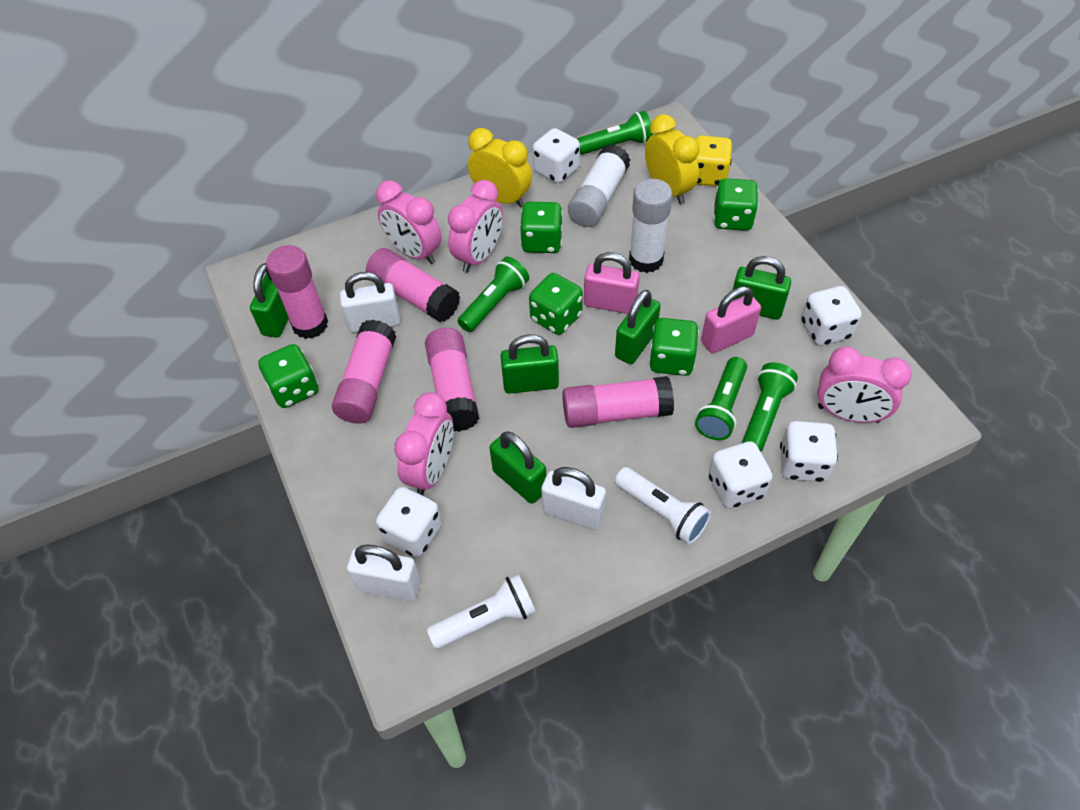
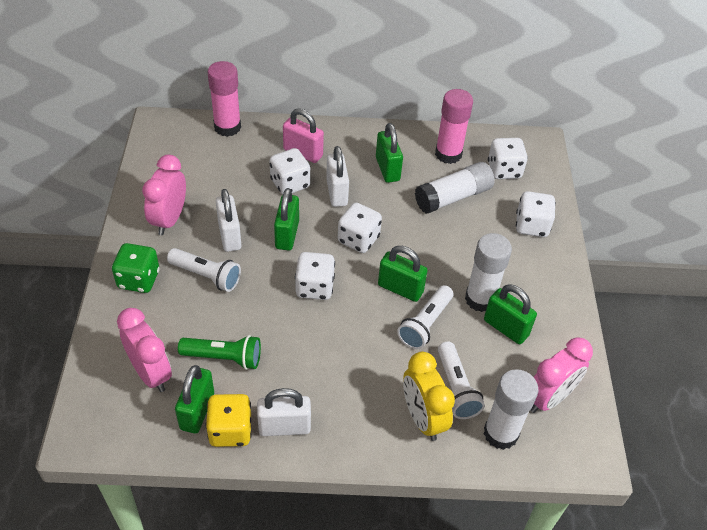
green dice: [258,344,318,408] [520,202,563,253] [529,273,583,335] [649,318,699,376] [714,178,759,231] = 5 -> [112,243,160,293] = 1
green flashlight: [458,257,529,332] [577,111,653,154] [695,357,747,440] [742,362,798,452] = 4 -> [178,335,261,370] = 1
pink clock: [376,180,442,264] [394,392,454,496] [448,180,503,273] [818,347,912,423] = 4 -> [117,308,172,392] [142,155,186,235] [530,337,593,413] = 3
pink glue stick: [266,245,328,339] [332,319,396,424] [366,248,460,322] [425,328,479,432] [562,376,674,428] = 5 -> [208,61,241,137] [435,89,473,164] = 2
pink padlock: [584,252,639,314] [701,286,761,353] = 2 -> [283,108,324,163] = 1
white flashlight: [427,574,536,649] [615,467,711,545] = 2 -> [167,248,241,292] [397,285,453,349] [438,342,485,419] = 3
white glue stick: [568,144,630,227] [629,179,672,273] = 2 -> [415,162,495,214] [465,233,512,312] [484,369,538,450] = 3
yellow clock: [468,128,532,208] [645,114,700,204] = 2 -> [403,352,455,441] = 1

